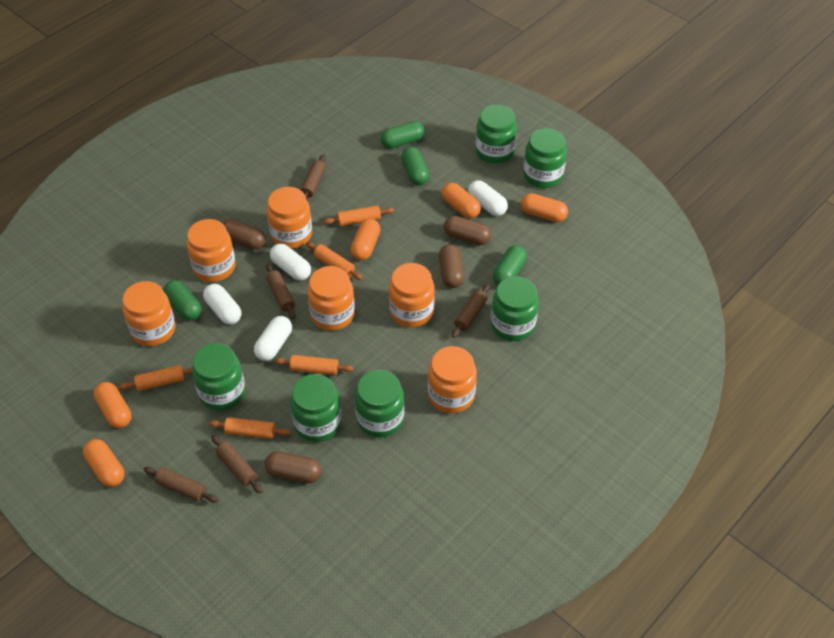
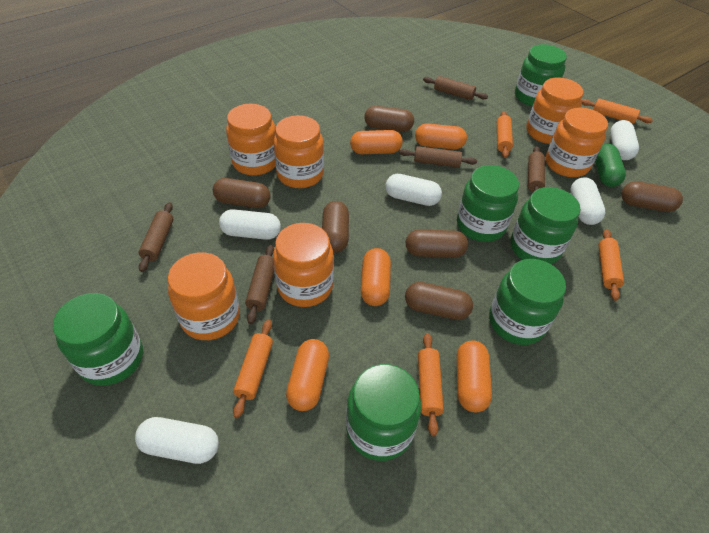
brown capsule: [222,219,266,250] [265,451,322,483] [439,244,464,288] [444,216,491,245] = 4 -> [213,178,271,208] [322,201,349,253] [364,106,414,132] [405,282,473,320] [406,229,468,258] [621,181,683,212] = 6
green capsule: [163,280,202,320] [381,121,424,148] [401,147,429,185] [493,245,527,285] = 4 -> [595,144,626,187] = 1
white capsule: [203,284,242,324] [254,316,292,361] [270,244,311,280] [468,180,508,216] = 4 -> [135,417,219,464] [219,209,281,240] [385,174,442,206] [571,177,606,225] [610,120,639,160] = 5

